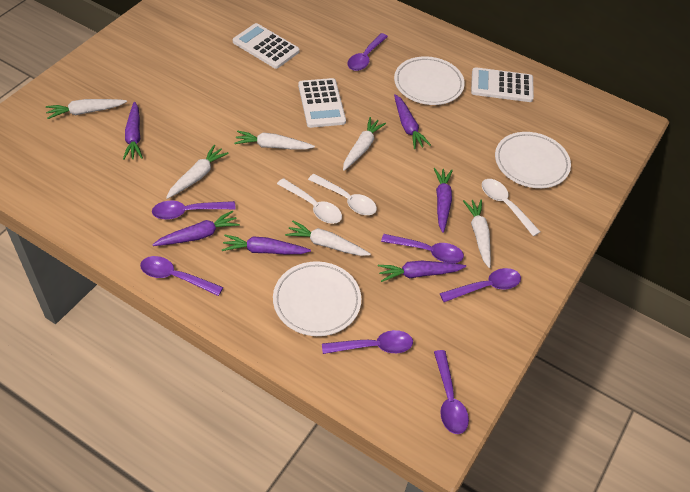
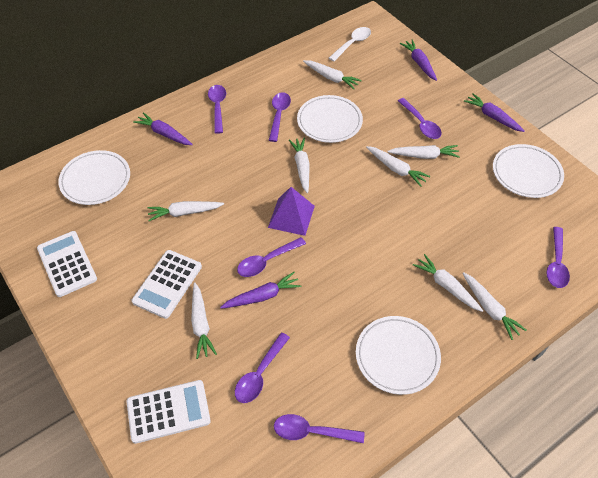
purple carrot: [123,102,143,160] [152,211,240,246] [222,235,311,254] [378,261,466,282] [394,94,431,149] [434,168,453,233] = 6 -> [133,112,193,145] [220,272,302,309] [400,39,437,81] [464,93,525,132] = 4
purple pyramid: none = 0 -> [268,187,315,236] = 1
white carrot: [46,99,127,119] [166,145,229,199] [234,130,315,150] [285,220,371,256] [343,117,386,171] [463,199,491,268] = 6 -> [147,201,224,221] [191,282,217,359] [289,138,310,193] [303,60,362,89] [366,146,430,187] [387,145,460,159] [413,254,483,312] [462,272,527,340] = 8
white plate: [273,261,361,336] [394,56,465,105] [495,132,571,188] = 3 -> [58,150,130,205] [297,95,363,143] [356,316,441,395] [493,144,564,198] = 4
white spoon: [277,178,342,224] [308,174,377,215] [482,179,540,236] = 3 -> [329,27,371,61] = 1

